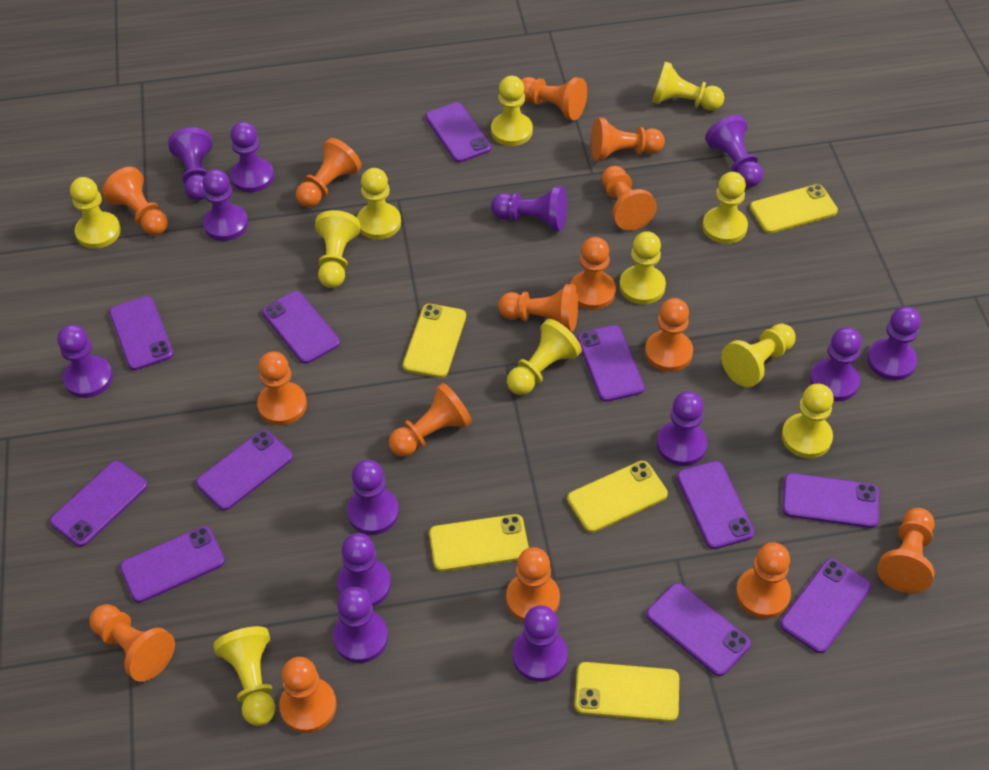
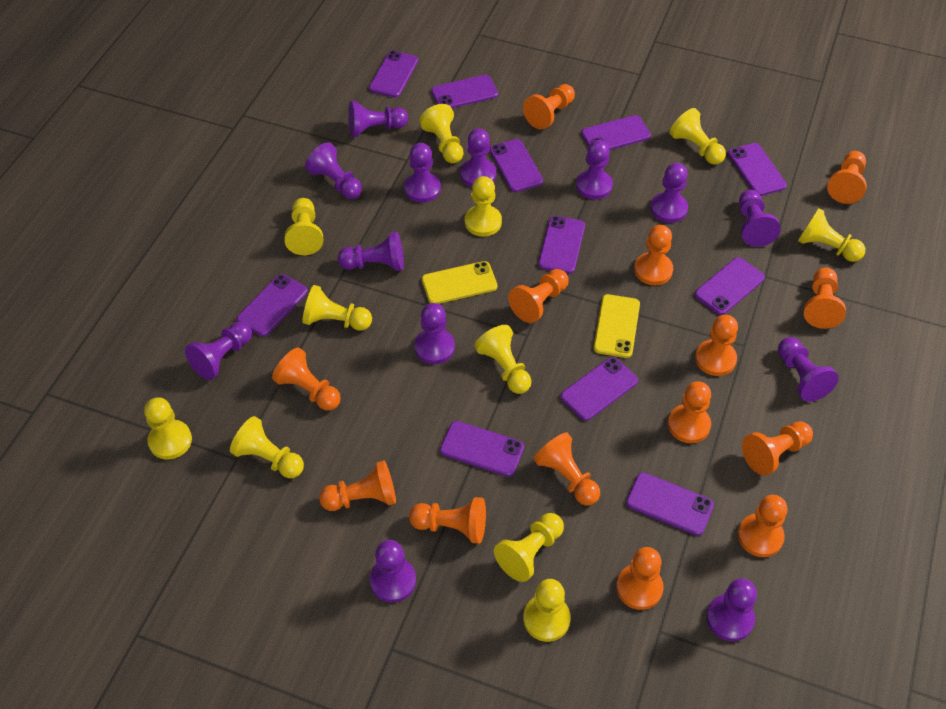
orange pawn: [90,604,175,682] [102,167,168,236] [257,351,307,425] [279,657,337,733] [296,138,362,208] [389,383,472,457] [498,284,578,332] [506,547,560,622] [521,77,587,120] [570,237,616,310] [591,118,665,161] [602,166,657,230] [645,298,693,372] [736,542,791,619] [877,508,935,593] = 15 -> [272,348,341,410] [319,460,396,511] [409,497,486,544] [508,269,569,323] [523,84,575,129] [534,433,600,506] [616,547,664,610] [634,225,673,285] [668,381,711,443] [695,315,738,376] [738,495,787,557] [742,421,813,476] [804,267,846,329] [827,151,867,204] = 14
yellow phone: [403,304,466,378] [429,514,529,571] [567,461,668,533] [575,662,679,722] [750,184,838,233] = 5 -> [422,261,497,304] [594,294,640,358] = 2

